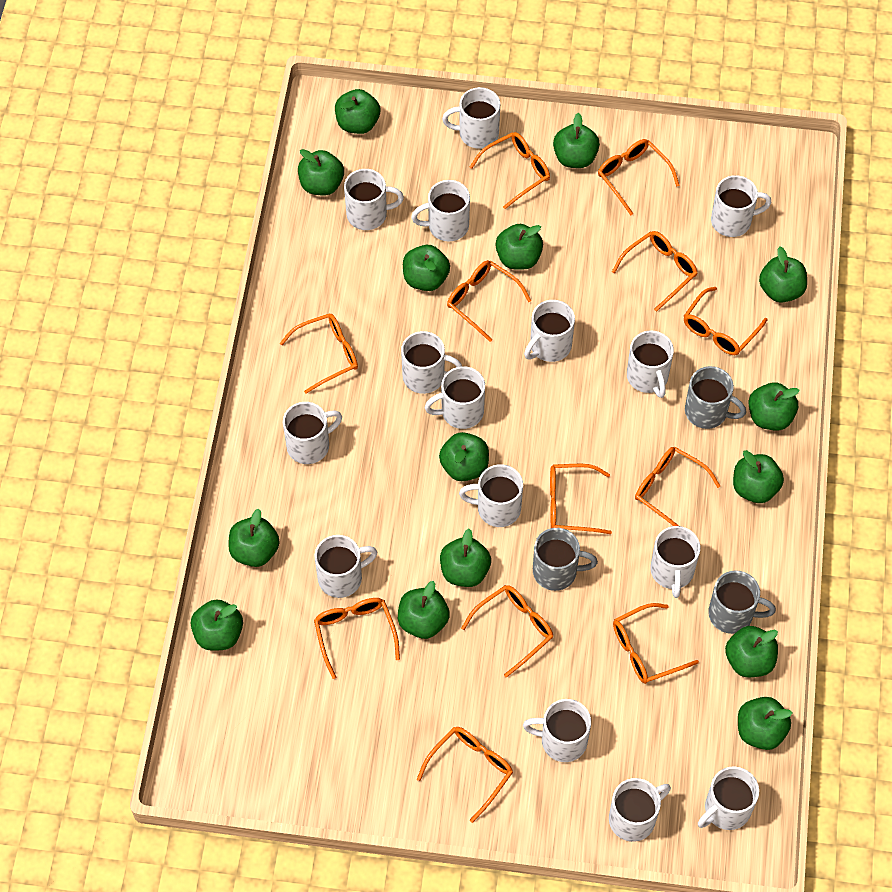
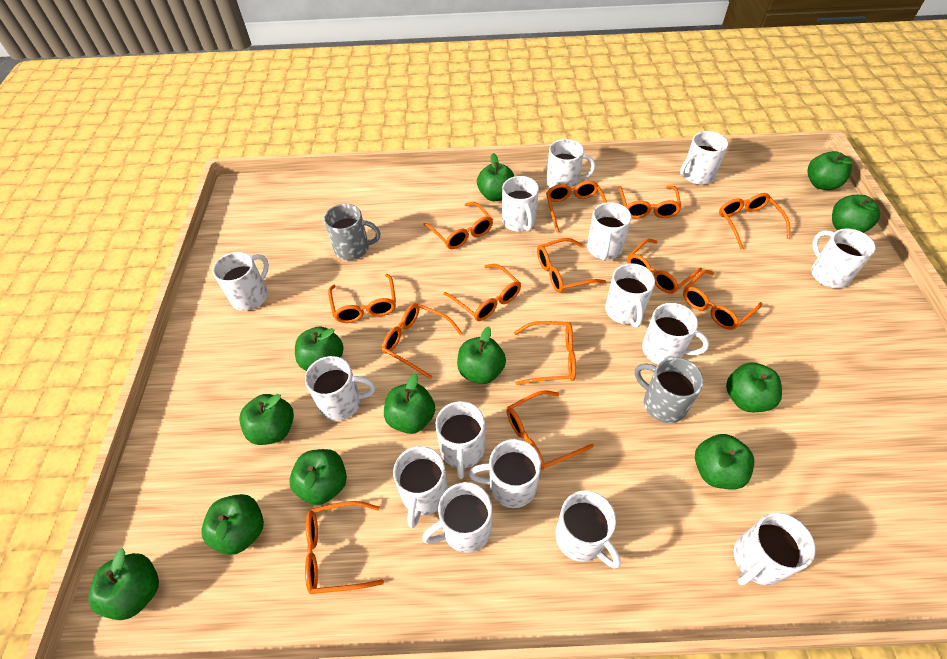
green apple: [190,599,243,651] [228,509,280,567] [298,149,344,196] [335,89,380,134] [398,581,450,639] [403,245,450,291] [439,432,489,481] [440,529,491,587] [495,224,543,270] [553,113,600,168] [725,626,778,677] [733,450,784,503] [738,697,792,750] [749,382,800,431] [759,247,807,303] = 15 -> [88,548,159,620] [202,494,264,555] [239,394,294,445] [290,449,347,505] [295,326,344,371] [384,373,435,434] [457,327,506,384] [477,153,514,201] [695,434,754,490] [726,363,782,412] [807,151,853,190] [832,195,880,233] = 12
grey mug: [533,528,598,591] [685,366,746,429] [708,570,776,634] = 3 -> [324,204,380,260] [635,357,704,423] = 2
orange glasses: [280,314,358,394] [314,598,400,679] [417,727,513,823] [447,260,531,342] [461,585,553,678] [470,132,550,209] [550,464,612,534] [598,139,680,215] [612,231,698,312] [613,603,699,684] [635,447,720,526] [684,287,767,355] = 12 -> [305,501,384,594] [328,274,396,323] [382,303,463,379] [423,202,493,249] [444,264,521,321] [507,390,594,470] [514,321,576,385] [537,238,606,293] [546,181,607,233] [618,186,682,218] [627,239,702,294] [683,270,762,330] [719,193,790,250] = 13

